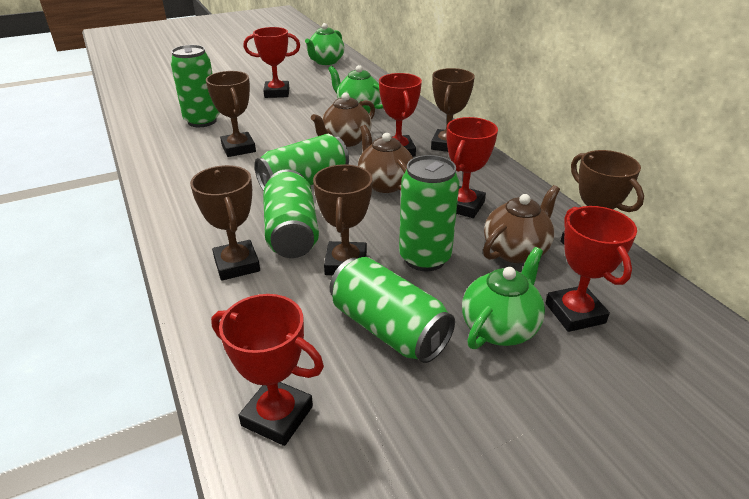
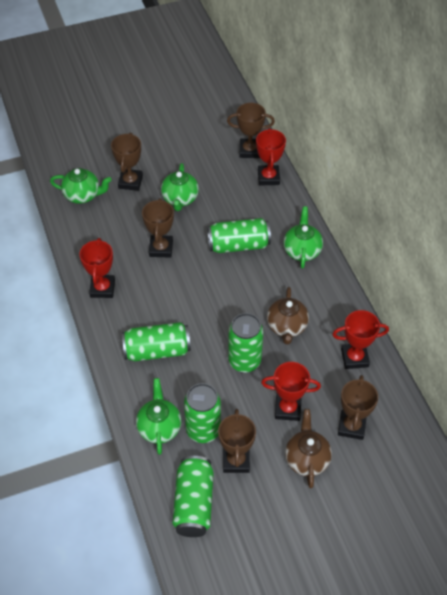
brown teapot: [311,93,375,147] [358,125,413,193] [483,185,560,263] = 3 -> [267,287,309,345] [285,409,332,488] = 2
green teapot: [305,23,344,65] [328,65,383,113] [462,247,545,349] = 3 -> [50,168,111,204] [136,378,182,455] [161,163,199,211] [283,206,323,269] = 4
red trophy: [211,294,324,446] [244,27,300,98] [379,73,422,157] [446,117,498,218] [546,206,637,332] = 5 -> [79,238,115,298] [256,128,286,185] [261,362,321,421] [332,310,389,369] = 4

